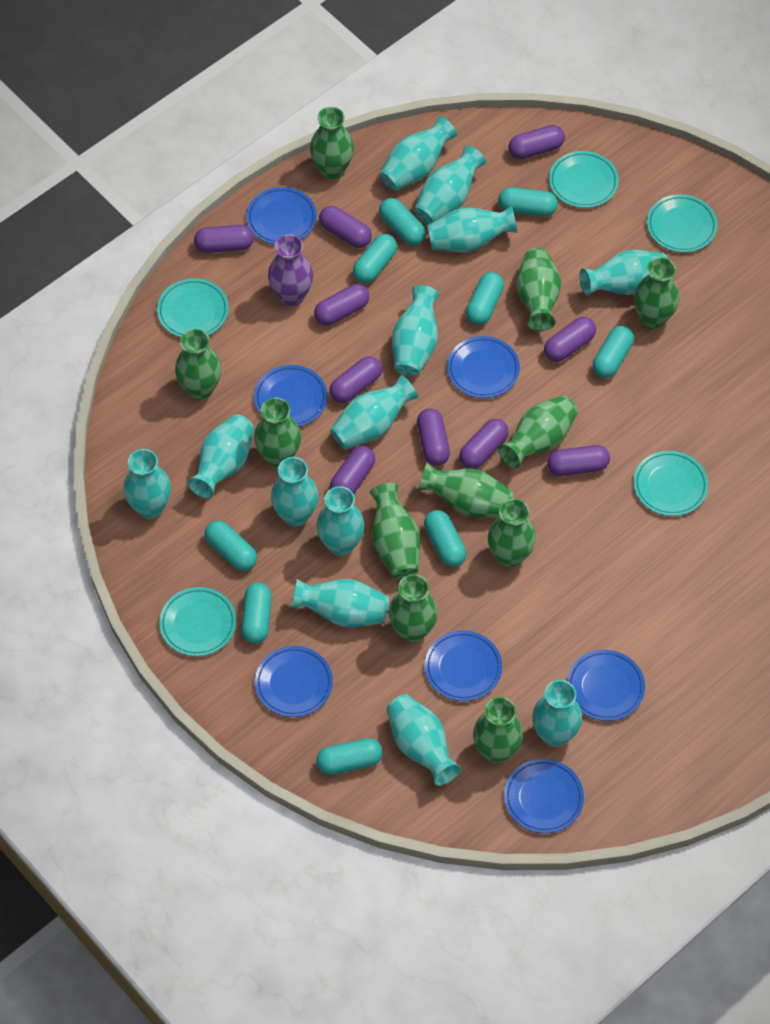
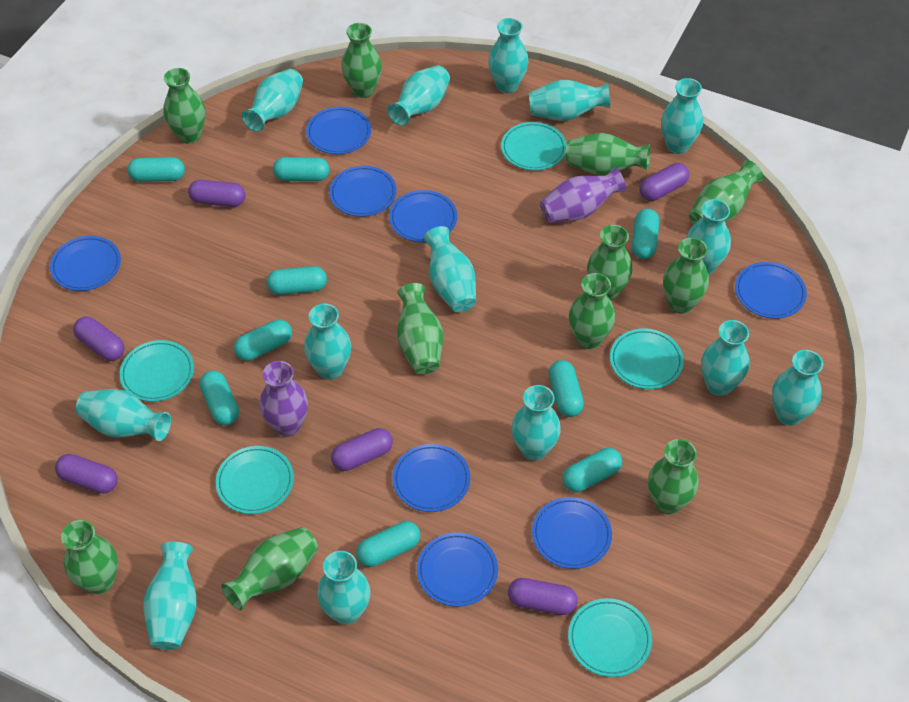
blue plate: [246,187,317,245] [254,365,328,427] [255,646,333,717] [425,631,502,701] [447,336,520,398] [504,759,584,833] [567,650,645,721] = 7 -> [50,236,121,291] [306,107,371,154] [329,166,397,217] [389,190,457,243] [393,444,470,512] [417,532,498,606] [532,497,612,569] [735,262,807,319] = 8
purple capsule: [194,225,254,253] [314,284,370,326] [319,206,372,248] [330,356,382,403] [330,446,375,494] [417,408,450,466] [459,419,509,469] [508,125,565,159] [544,317,596,362] [547,445,610,476] = 10 -> [55,454,118,494] [73,317,125,361] [188,180,245,207] [331,428,393,471] [508,578,578,615] [639,163,689,201] = 6
purple vase: [268,234,313,307] = 1 -> [259,361,308,437] [540,167,626,223] = 2
turquoise vase: [123,449,171,519] [188,414,254,499] [271,457,318,527] [291,579,389,627] [316,486,364,556] [330,375,418,450] [380,116,457,191] [387,695,461,786] [392,285,439,376] [414,145,486,224] [427,206,518,252] [532,680,582,747] [579,250,668,296] = 13 -> [76,389,171,441] [144,542,197,650] [242,69,303,132] [304,304,351,380] [317,551,371,625] [387,65,450,126] [423,226,476,312] [488,18,529,93] [512,385,561,461] [529,80,610,121] [661,78,703,154] [686,199,731,275] [701,320,750,396] [772,350,823,426] = 14

